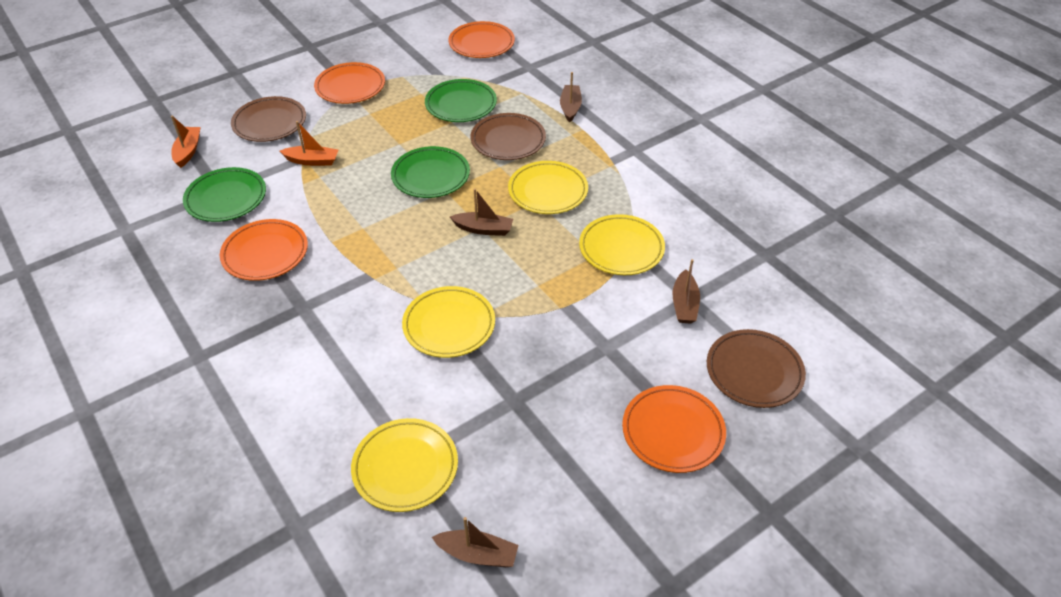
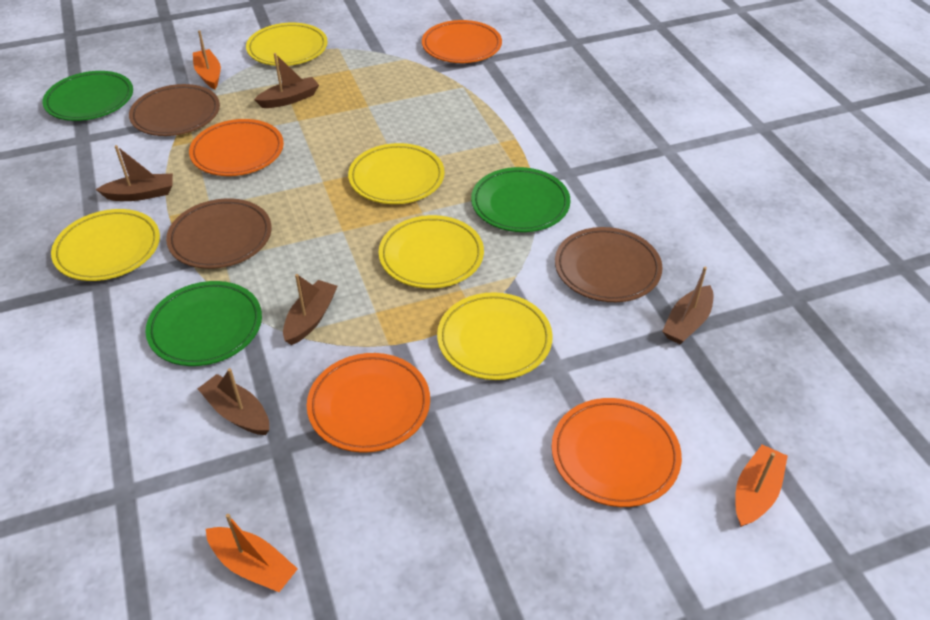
brown boat: [432,517,519,567] [450,188,513,236] [560,72,582,123] [672,259,700,324] = 4 -> [96,145,173,201] [198,368,269,435] [254,53,319,108] [283,274,338,345] [662,267,714,344] = 5
orange boat: [171,115,201,168] [280,121,338,166] = 2 -> [193,30,221,89] [206,514,298,592] [735,444,788,527] = 3
yellow plate: [351,418,458,512] [402,286,495,358] [508,161,588,214] [579,214,665,275] = 4 -> [51,209,160,281] [246,23,328,66] [348,143,445,204] [379,215,484,288] [437,292,553,380] = 5

